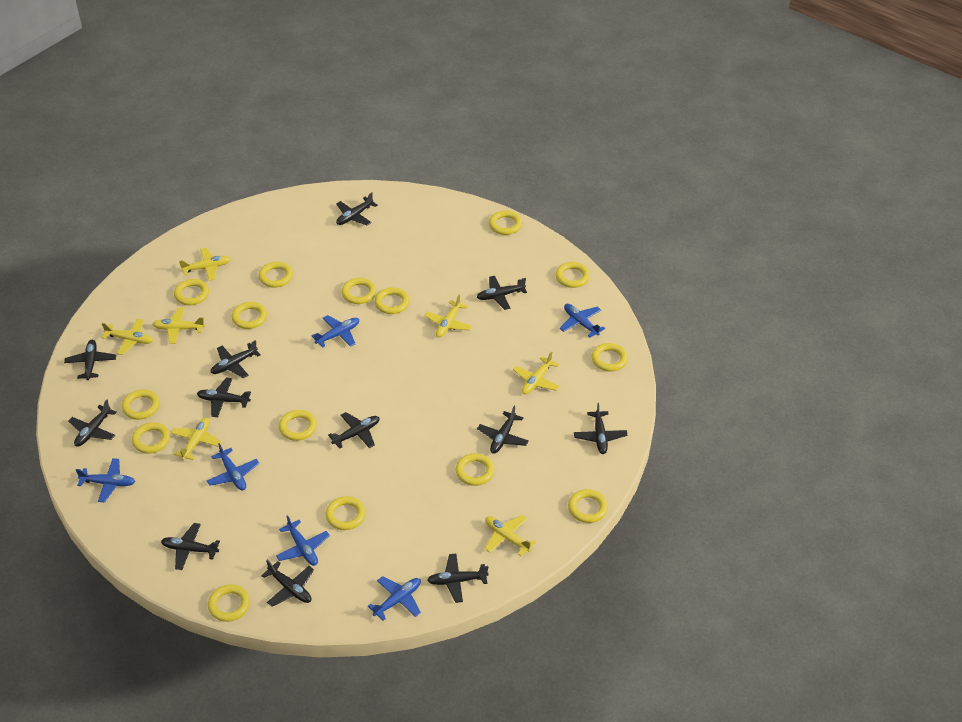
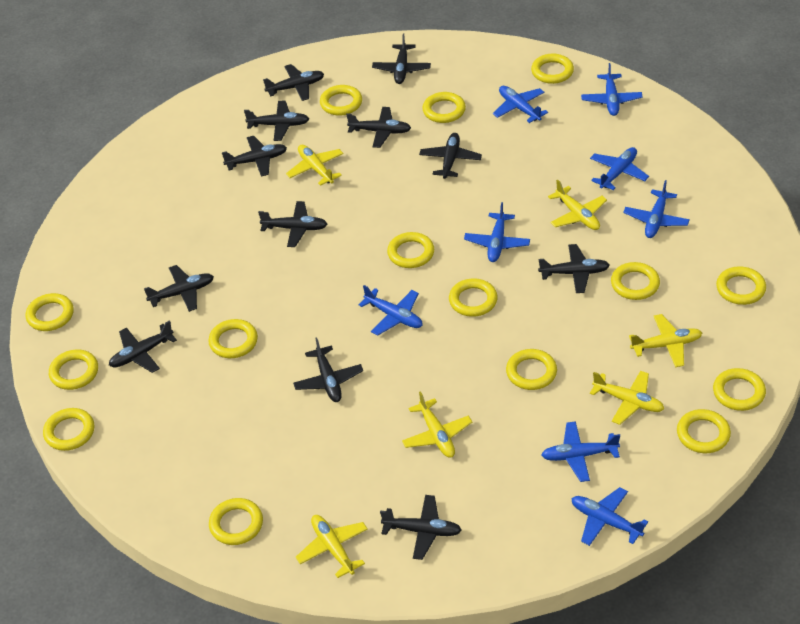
blue plane: [76,458,135,502] [207,443,259,491] [276,515,330,566] [311,315,359,348] [368,576,421,621] [560,304,605,337] = 6 -> [358,285,422,336] [464,202,530,262] [493,86,548,123] [542,421,620,482] [571,487,648,546] [581,63,643,116] [590,147,649,190] [623,180,690,238] = 8
yellow plane: [102,318,153,355] [152,307,205,344] [171,417,222,460] [179,248,231,281] [424,294,472,337] [485,515,536,556] [513,352,560,394] = 7 -> [286,145,343,186] [296,515,368,578] [402,391,472,458] [548,179,607,230] [590,371,664,425] [629,314,702,367] = 6

